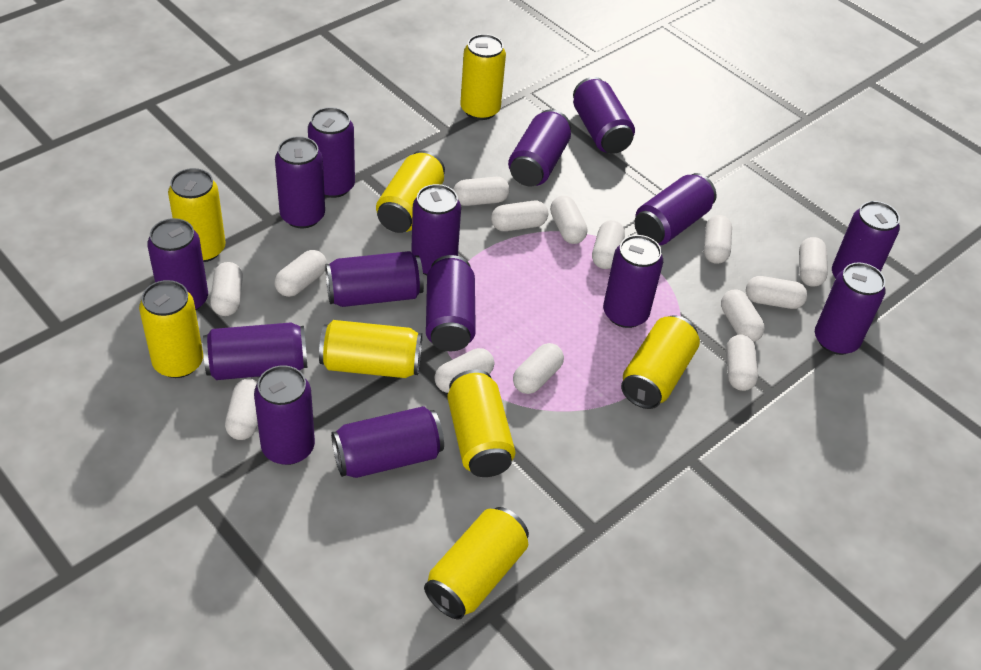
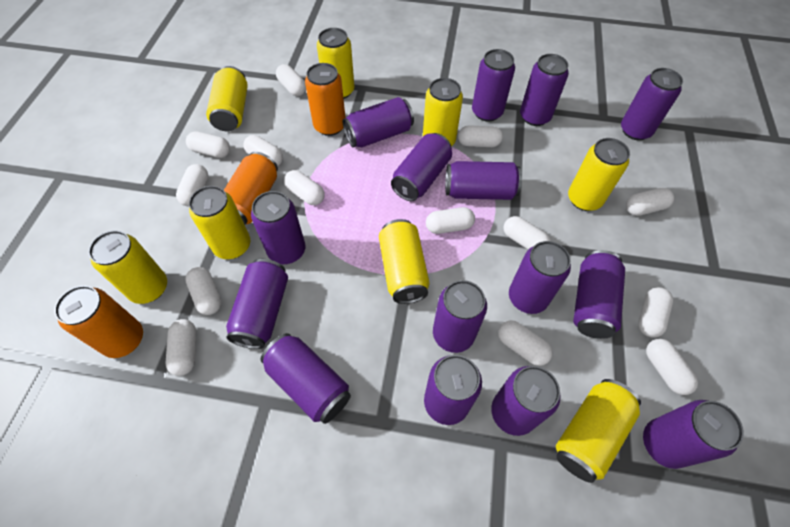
orange can: none = 0 -> [54,286,143,358] [224,152,278,225] [305,63,346,136] = 3

